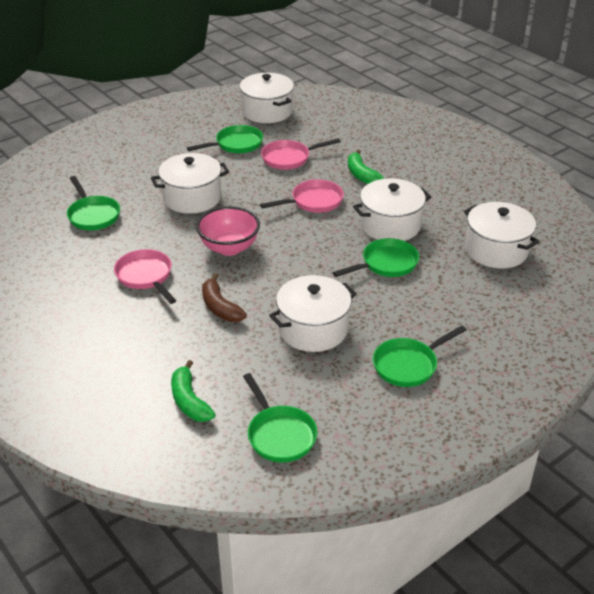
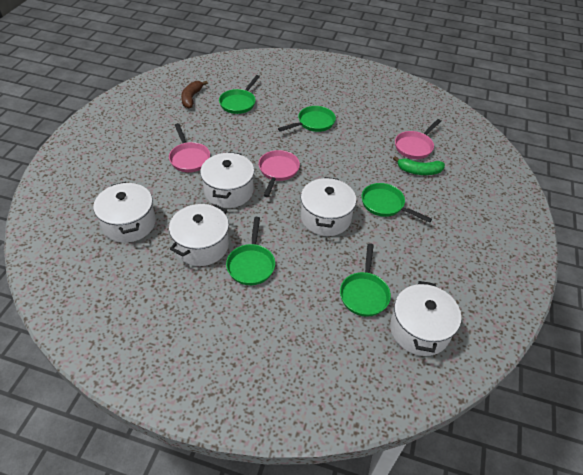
green banana: [171,360,216,422] [348,150,384,184] = 2 -> [393,156,445,175] = 1
pink bowl: [196,206,260,256] = 1 -> none = 0

